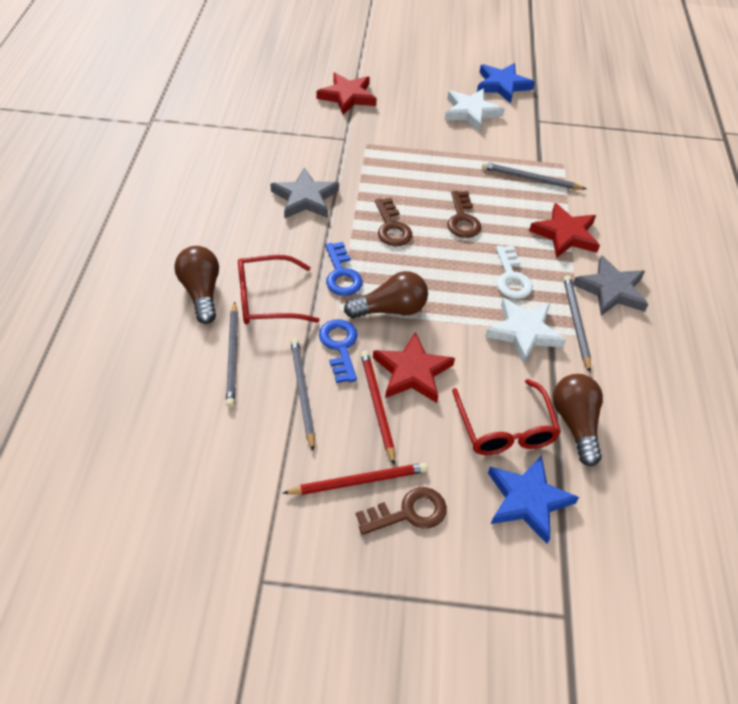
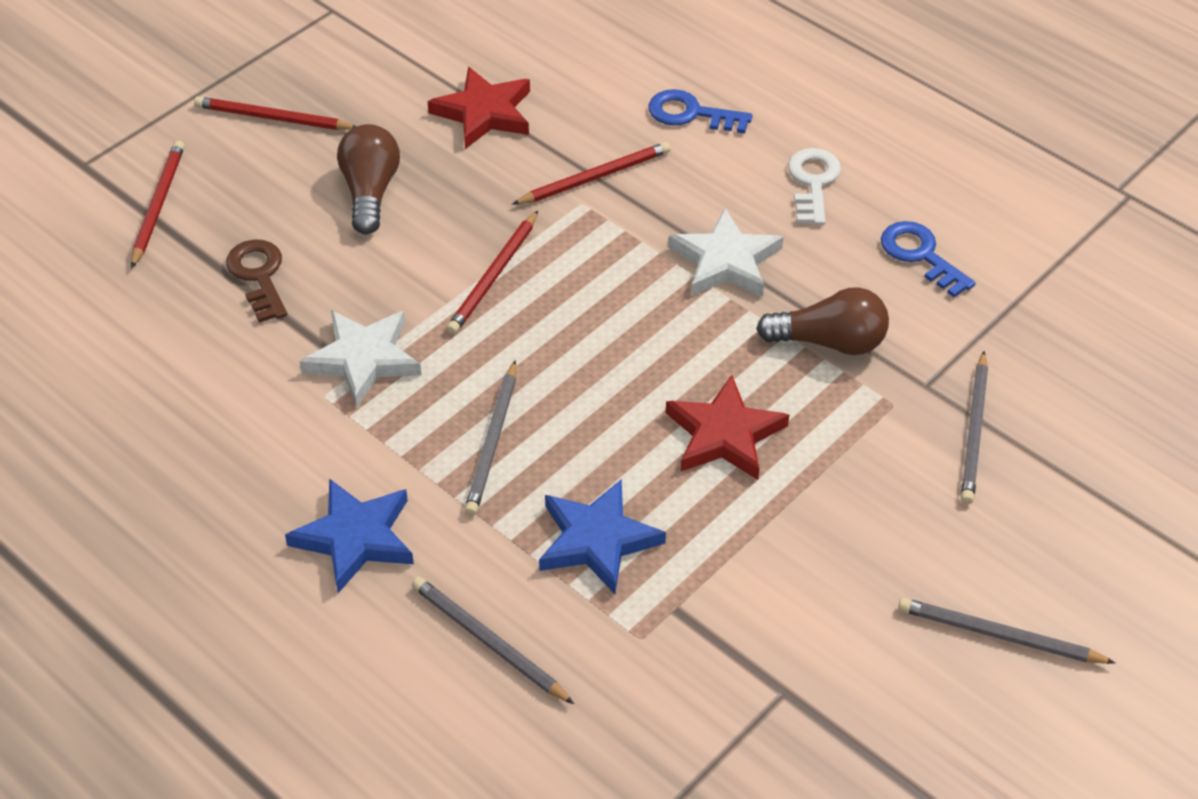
brown key: [356,487,447,535] [375,198,412,246] [447,191,481,238] = 3 -> [226,239,287,323] = 1
brown light bulb: [174,246,219,324] [344,271,428,318] [553,374,603,466] = 3 -> [337,124,400,234] [756,287,889,355] = 2
grey star: [271,168,339,218] [573,255,649,316] = 2 -> none = 0
red glasses: [238,255,320,324] [452,379,561,455] = 2 -> none = 0
red pencil: [283,463,428,495] [361,351,395,465] = 2 -> [131,141,185,269] [194,96,357,130] [446,211,538,334] [512,142,671,205] = 4
red star: [316,73,377,115] [373,332,455,403] [529,203,600,258] = 3 -> [428,67,530,149] [666,375,789,480] = 2

